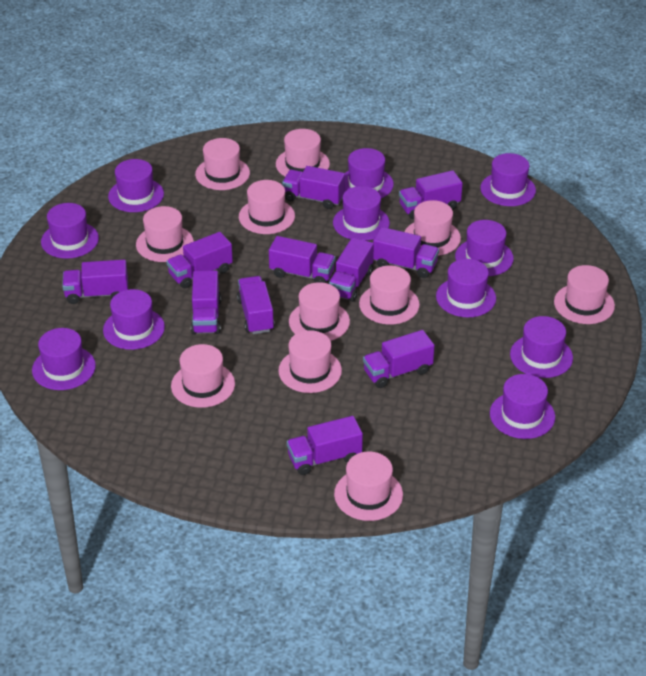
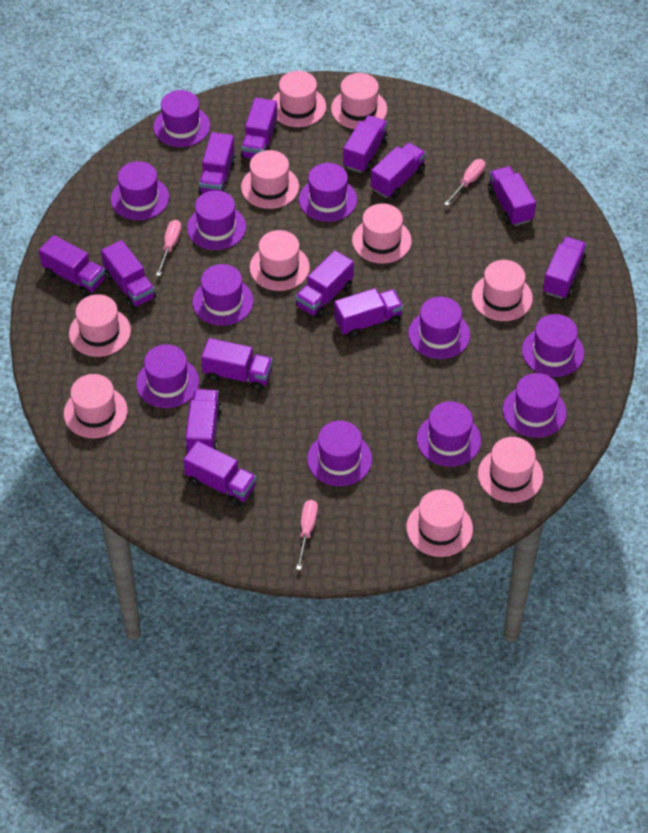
pink hat: [136,206,194,262] [171,344,235,408] [195,138,250,190] [239,180,295,234] [276,129,330,177] [278,330,342,393] [289,282,350,341] [334,451,403,521] [359,265,420,325] [404,200,461,256] [554,265,615,324] = 11 -> [64,374,128,438] [69,294,131,357] [241,150,299,209] [249,230,310,291] [272,71,326,127] [331,73,387,129] [352,203,412,263] [406,489,473,557] [472,260,533,321] [478,437,543,503] = 10
pink screwdriver: none = 0 -> [156,220,182,276] [296,500,318,570] [445,159,485,206] = 3
purple truck: [62,260,128,304] [166,232,233,288] [191,271,221,334] [237,276,275,334] [269,236,335,283] [282,166,345,209] [287,416,363,475] [329,237,374,302] [363,330,435,388] [373,227,439,278] [399,170,463,219] = 11 -> [39,235,105,296] [101,240,156,309] [183,441,256,506] [186,389,222,453] [198,132,236,194] [201,338,273,391] [240,98,278,159] [295,250,354,319] [334,288,403,338] [343,115,388,173] [371,143,426,198] [488,166,536,226] [543,237,587,299] = 13

